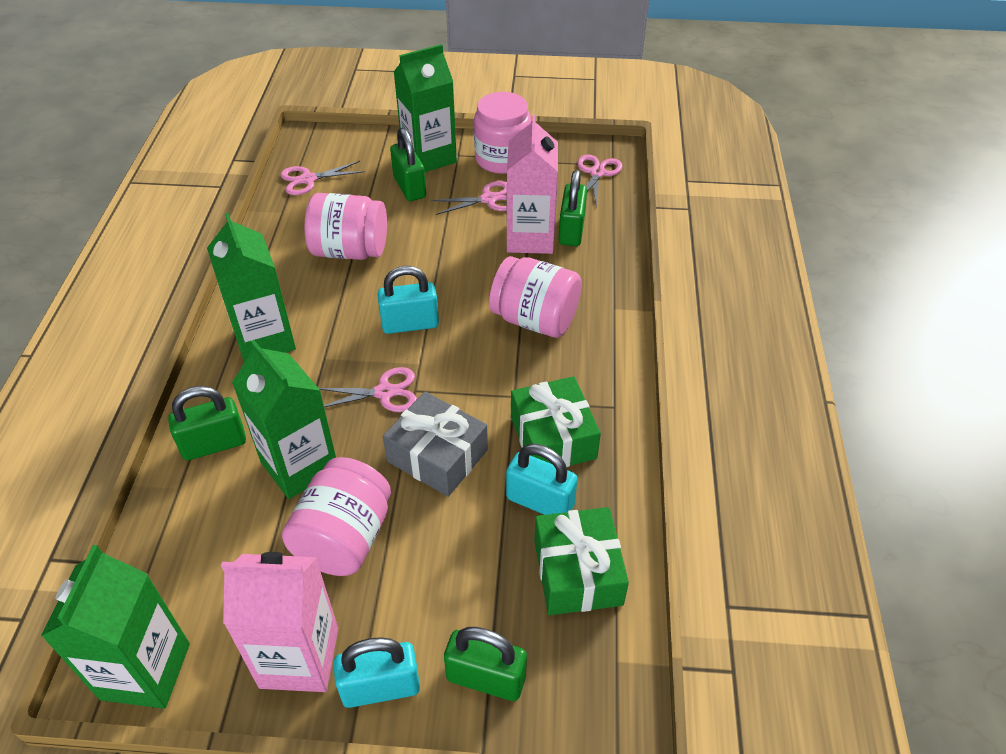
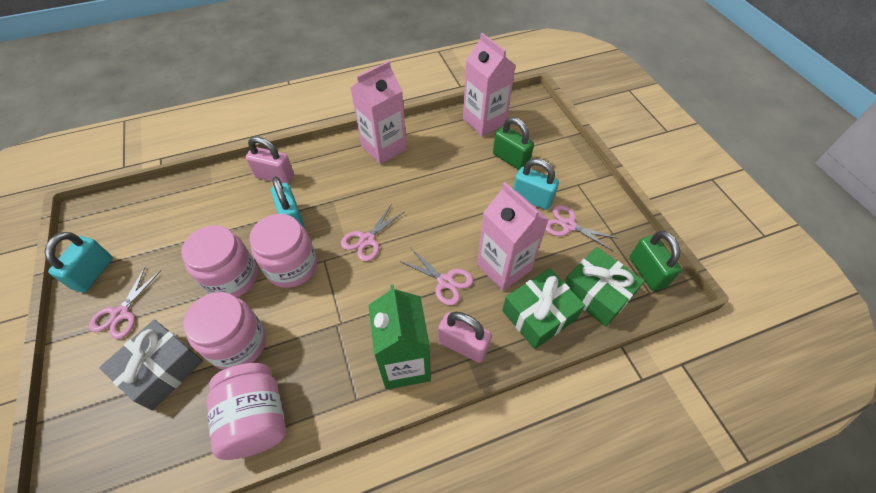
green carton: [41,545,190,709] [207,213,296,363] [232,340,336,499] [394,44,457,172] = 4 -> [369,284,431,389] = 1
green padlock: [168,386,246,460] [390,128,426,201] [444,627,527,701] [559,170,587,246] = 4 -> [493,117,534,170] [630,231,682,291] = 2
pink carton: [221,552,338,692] [507,114,558,254] = 2 -> [351,61,407,164] [463,33,516,137] [477,182,549,291] = 3
pink padlock: none = 0 -> [246,136,294,184] [438,312,492,363] = 2

